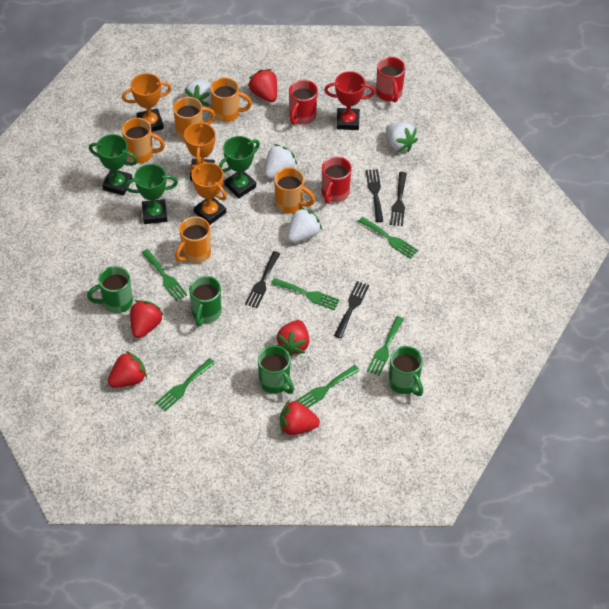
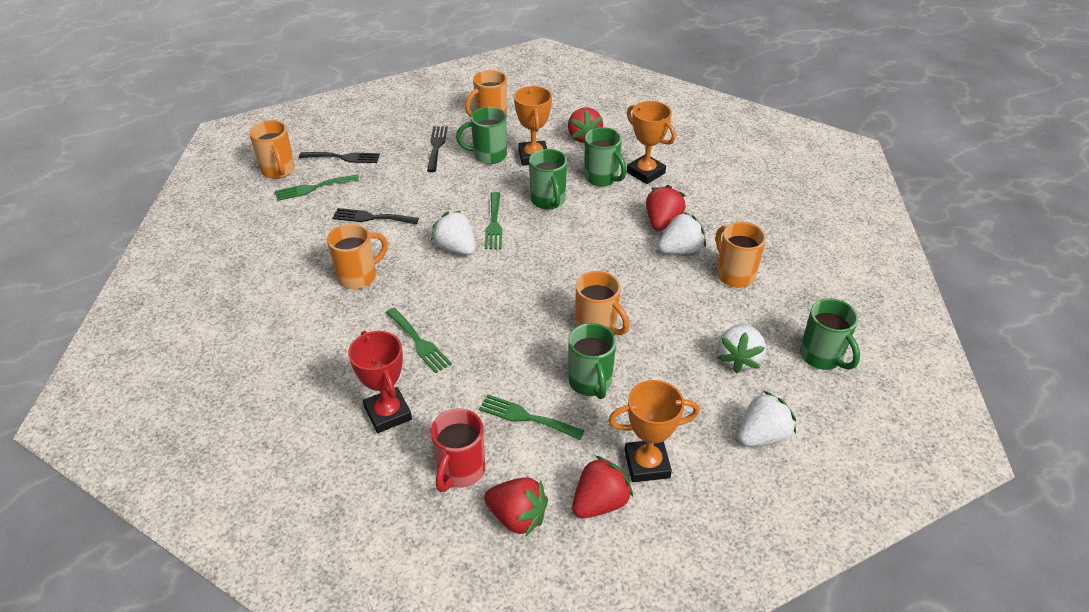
black fork: [245,251,280,308] [334,281,369,338] [366,169,383,222] [390,172,407,226] = 4 -> [299,152,380,163] [332,208,419,225] [427,126,448,172] = 3
green fork: [142,249,188,301] [156,358,215,411] [271,278,340,310] [296,365,360,408] [358,217,418,259] [367,316,404,376] = 6 -> [275,175,359,201] [386,308,452,373] [479,394,584,440] [485,192,502,249] = 4
green mug: [87,266,133,313] [189,276,222,327] [258,345,294,394] [389,346,423,396] = 4 -> [456,107,507,164] [529,149,567,209] [568,323,616,399] [584,127,627,186] [800,298,860,370] = 5
green trophy: [89,134,138,196] [125,164,178,224] [219,136,260,198] = 3 -> none = 0
red mug: [289,80,318,125] [322,156,352,204] [376,57,406,103] = 3 -> [431,408,485,492] = 1
red strawberry: [108,351,147,388] [130,300,163,338] [248,69,277,102] [277,320,309,356] [280,400,320,435] = 5 -> [484,477,548,536] [568,107,603,143] [572,456,633,518] [646,185,686,231] = 4

